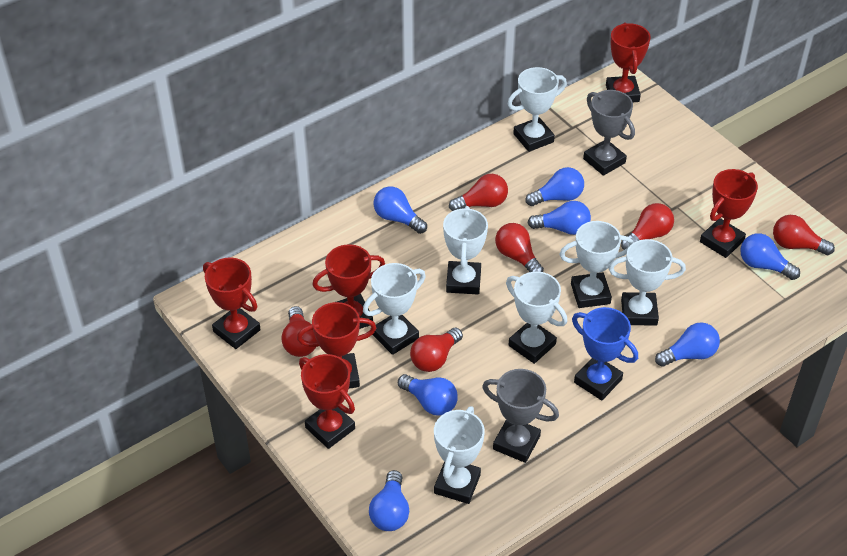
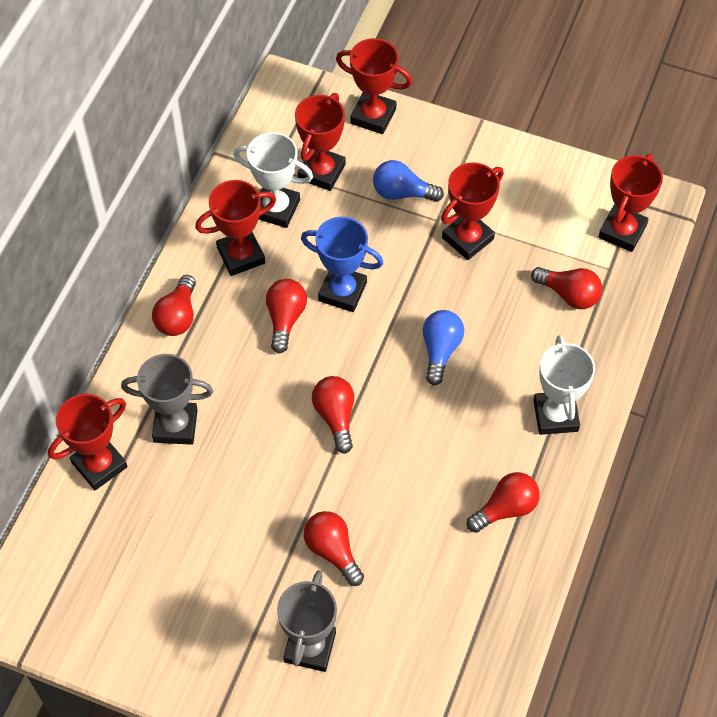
blue light bulb: [369,470,409,531] [374,187,427,234] [398,374,458,416] [526,167,584,206] [528,201,591,235] [655,322,720,367] [740,233,800,280] = 7 -> [373,160,444,202] [423,310,464,385] = 2
white trophy: [363,263,426,355] [434,406,485,504] [443,206,488,294] [506,271,567,364] [507,67,567,152] [559,221,633,308] [609,239,686,326] = 7 -> [233,132,313,228] [533,336,595,435] = 2

